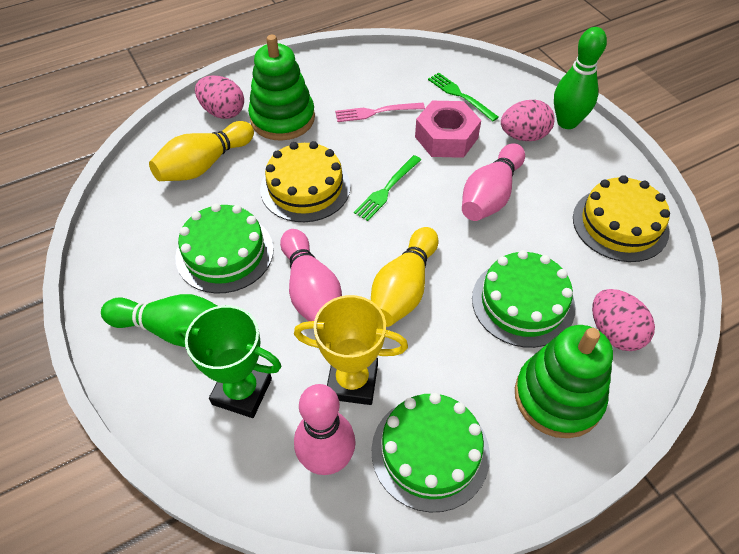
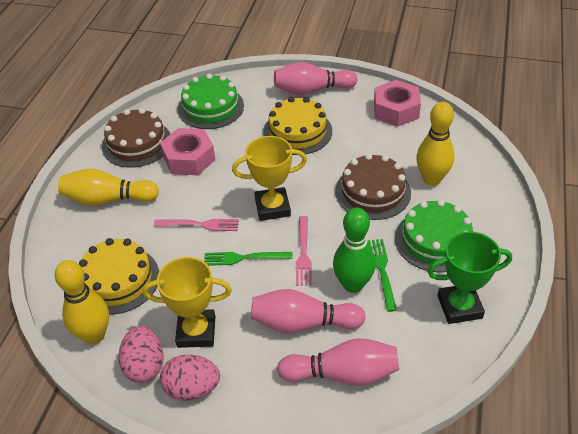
brown cake: none = 0 -> [102,108,170,168] [335,153,411,220] = 2
green bowling pin: [101,294,217,347] [554,27,607,129] = 2 -> [333,208,376,293] = 1
green cake: [175,203,273,294] [372,393,490,512] [472,250,575,348] = 3 -> [178,74,244,129] [395,200,473,272] = 2
green stacking toy: [248,35,315,141] [515,325,613,438] = 2 -> none = 0
pink egg: [195,75,244,119] [501,100,555,141] [592,289,655,351] = 3 -> [118,326,164,383] [160,354,220,401] = 2
pink fork: [335,103,425,122] = 1 -> [154,219,239,231] [296,216,312,286] = 2
pink nut: [415,101,481,158] = 1 -> [160,128,215,175] [374,80,421,127] = 2
yellow bowling pin: [149,121,254,181] [371,227,438,327] = 2 -> [55,260,109,344] [58,169,159,206] [416,102,455,185] = 3
yellow trophy: [294,295,408,405] = 1 -> [143,257,232,348] [232,136,307,221] = 2

